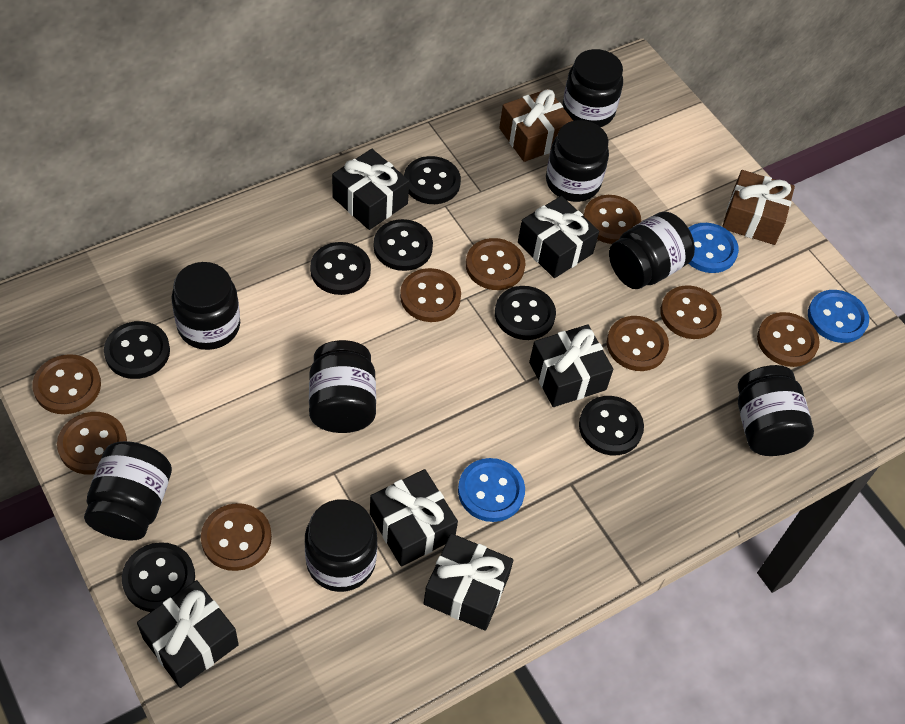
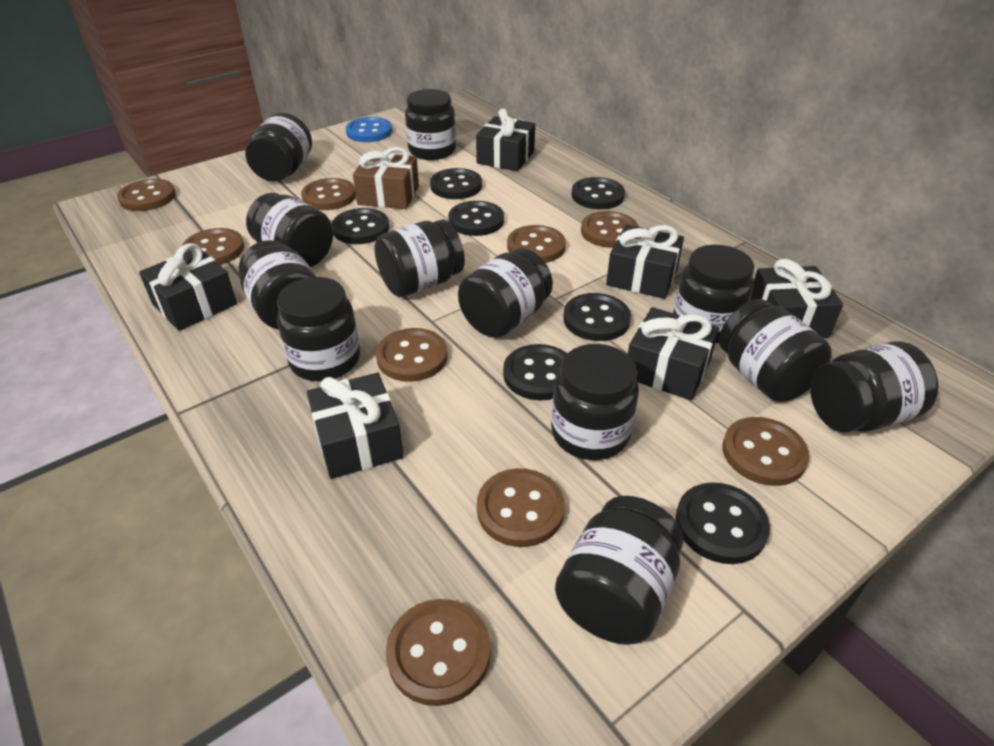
black jar: [84,441,172,540] [171,262,240,350] [305,499,377,592] [309,340,376,433] [546,120,609,202] [563,49,623,127] [609,211,695,289] [738,365,814,456] = 8 -> [239,240,316,330] [246,113,312,182] [246,193,333,267] [277,277,360,382] [374,219,465,297] [405,89,456,160] [458,248,553,338] [551,344,639,460] [555,496,684,645] [673,245,754,343] [719,299,832,402] [810,341,938,433] = 12
blue button: [458,458,525,522] [689,223,739,273] [808,290,869,343] = 3 -> [346,117,392,142] = 1
brown gift: [499,89,573,162] [722,170,795,245] = 2 -> [353,147,419,209] = 1

